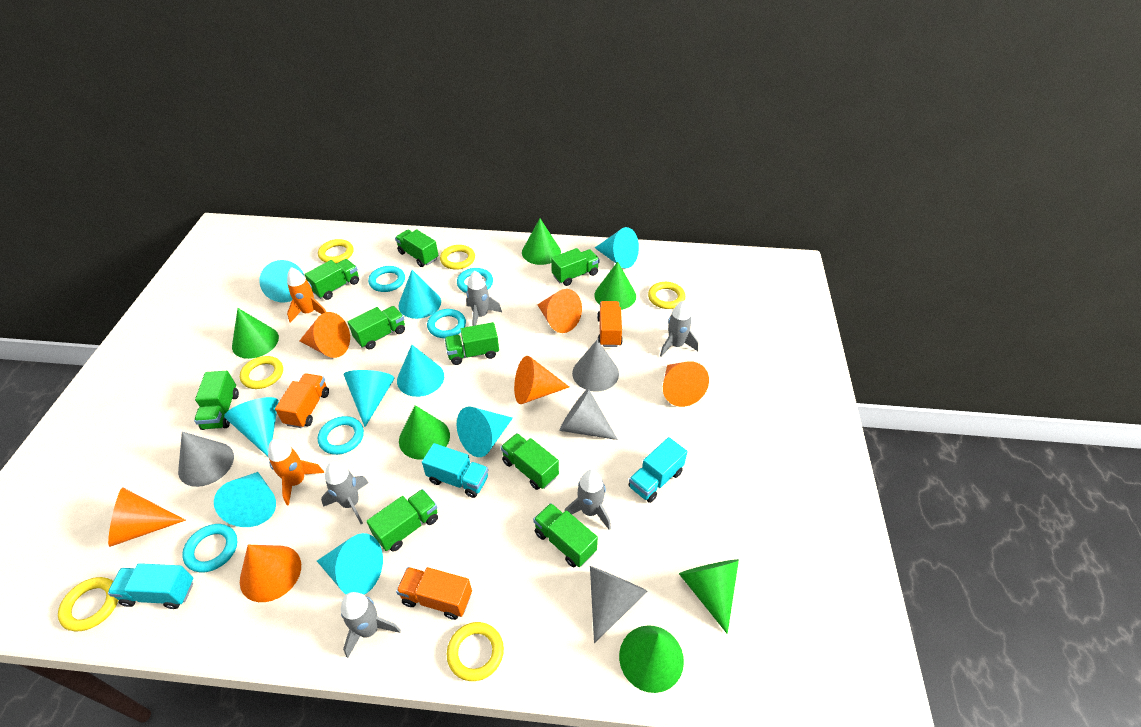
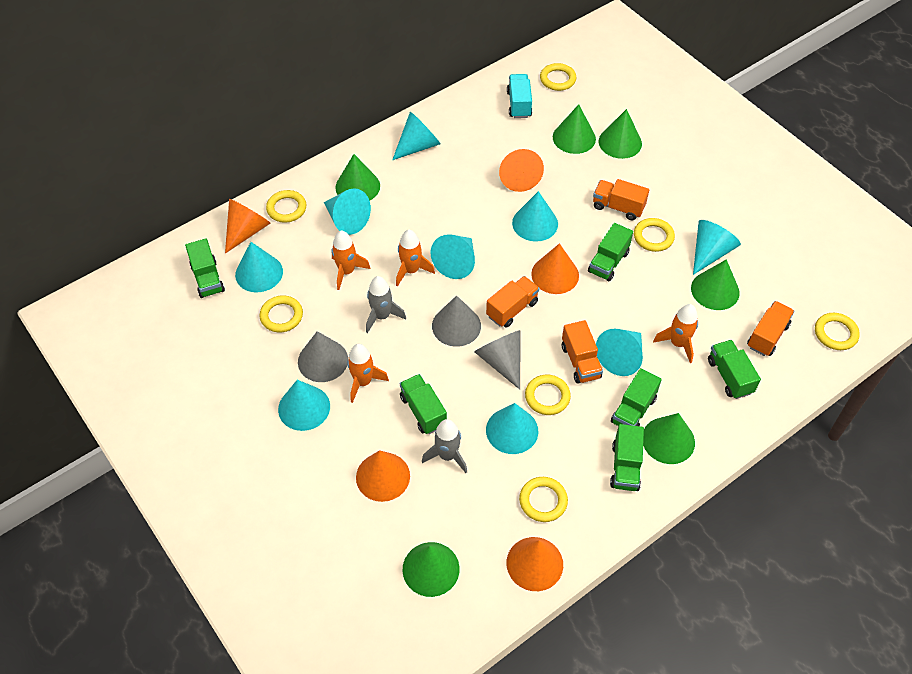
green truck: [194,371,239,430] [304,259,359,300] [348,306,405,349] [366,489,438,552] [395,229,439,267] [445,322,499,365] [501,433,559,490] [533,503,598,567] [551,248,600,286] = 9 -> [185,238,225,298] [400,374,447,434] [588,223,633,281] [610,424,644,491] [611,368,662,426] [708,340,761,399] = 6
grey cone: [178,432,234,487] [559,389,618,440] [572,340,619,392] [590,566,648,643] = 4 -> [298,331,348,382] [432,295,481,347] [474,330,520,390] = 3
grey rocket: [321,462,369,524] [341,592,401,658] [466,271,502,326] [564,469,611,530] [660,301,698,357] = 5 -> [366,276,406,333] [422,419,467,473] = 2
orange cone: [108,487,186,547] [240,545,301,602] [300,312,350,358] [514,356,569,404] [537,289,582,333] [663,361,709,407] = 6 -> [225,199,270,253] [356,450,410,502] [499,149,544,192] [506,537,563,591] [531,243,579,294] = 5
orange rocket: [268,439,324,505] [287,267,326,323] = 2 -> [332,231,370,290] [347,344,389,403] [396,230,435,287] [653,304,698,363] = 4
orange truck: [275,373,329,428] [396,567,472,620] [597,301,623,347] = 3 -> [486,276,540,328] [562,320,603,384] [593,179,649,220] [747,301,794,356] = 4
turquoise ring: [182,524,237,572] [318,416,364,455] [368,266,405,292] [427,309,466,338] [457,268,493,293] = 5 -> none = 0
turquoise truck: [108,563,193,609] [422,443,488,498] [629,437,687,503] = 3 -> [507,74,532,118] = 1
yellow ring: [58,577,118,631] [240,356,283,389] [318,239,354,263] [440,245,475,270] [447,622,504,681] [648,282,685,309] = 6 -> [259,296,303,332] [266,190,307,223] [519,477,568,522] [525,375,571,415] [540,63,576,91] [634,218,675,252] [815,313,860,350] = 7

